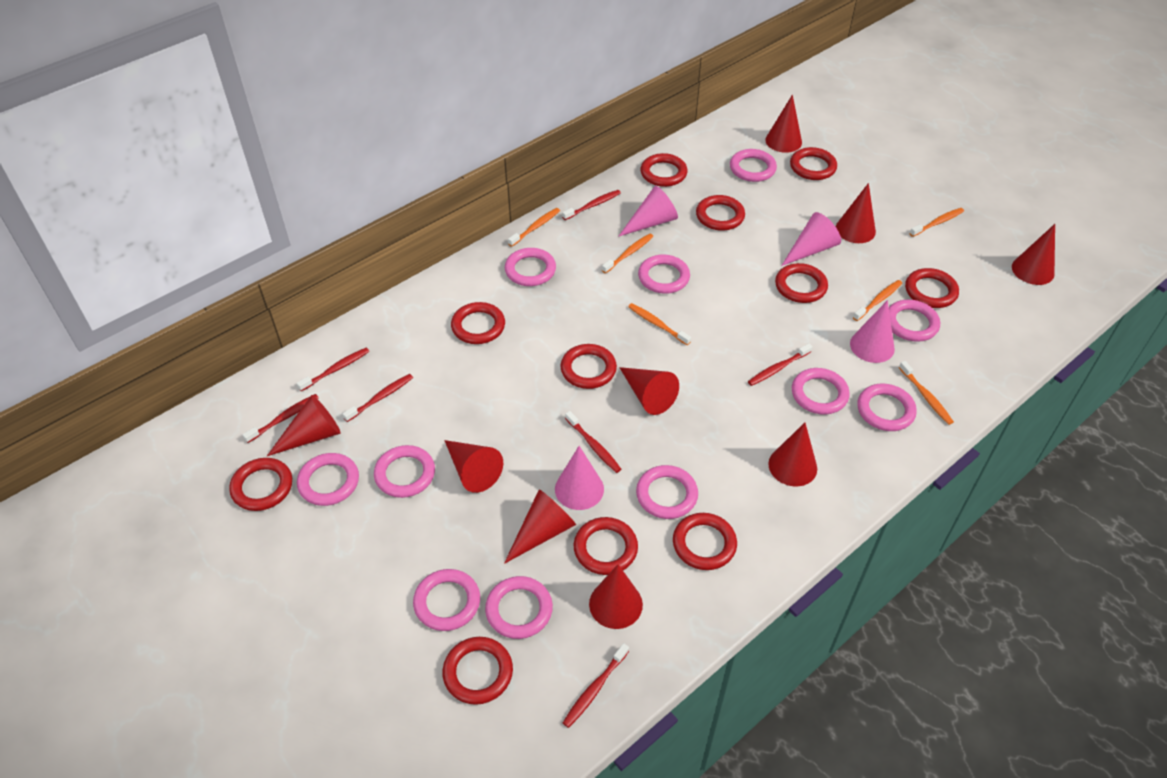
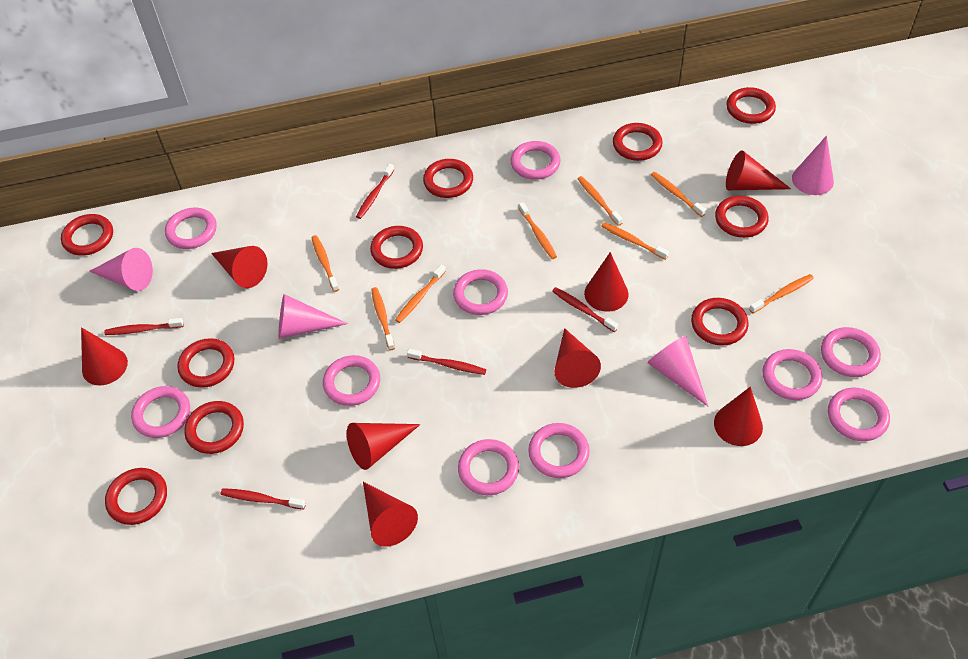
orange toothbrush: [508,208,560,247] [602,234,653,273] [628,303,691,345] [853,280,902,321] [899,361,954,425] [910,208,964,237] = 6 -> [311,235,339,292] [371,287,395,351] [395,264,446,323] [519,202,557,259] [578,176,623,226] [601,222,669,260] [651,172,706,217] [749,274,814,313] = 8
pink ring: [297,453,359,506] [374,445,435,498] [413,569,480,631] [485,576,553,639] [505,248,556,286] [636,465,698,519] [638,254,690,294] [730,149,777,182] [792,368,850,414] [858,384,917,431] [889,300,940,342] = 11 -> [131,386,190,438] [165,208,217,249] [323,355,380,406] [453,269,508,315] [458,439,519,495] [511,141,561,180] [528,423,590,478] [763,349,823,400] [821,327,881,377] [828,388,890,441] = 10
red cone: [267,395,341,456] [444,440,503,493] [504,489,576,564] [589,564,643,629] [619,367,679,415] [765,95,802,153] [768,422,817,486] [836,183,876,243] [1012,224,1055,285] = 9 -> [81,327,128,385] [211,246,268,288] [347,423,421,470] [363,482,418,547] [554,328,601,388] [584,252,629,312] [714,387,763,446] [726,150,791,190] = 8
red ring: [229,458,292,511] [442,637,513,705] [451,302,505,344] [561,344,617,389] [574,517,638,575] [640,153,687,187] [673,513,737,570] [696,195,745,231] [775,263,828,303] [790,147,837,180] [905,268,959,308] = 11 -> [61,214,113,256] [105,468,167,525] [178,338,234,388] [184,401,244,454] [370,226,423,269] [423,159,473,198] [613,123,663,161] [691,298,748,346] [715,196,769,238] [726,87,776,124] = 10
red toothbrush: [243,394,319,443] [297,348,369,391] [343,374,413,422] [562,190,621,220] [563,643,629,728] [565,411,621,473] [748,343,812,386] = 7 -> [104,318,184,335] [220,488,306,510] [356,164,394,219] [407,349,486,375] [552,287,618,332] = 5

